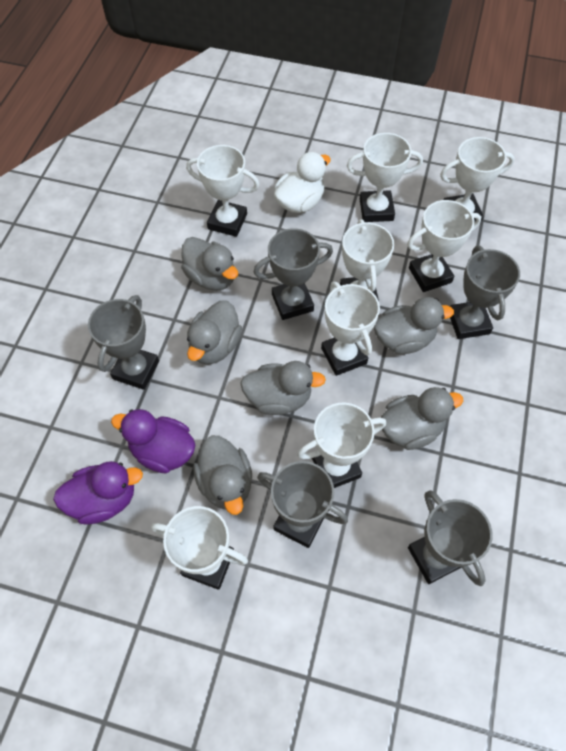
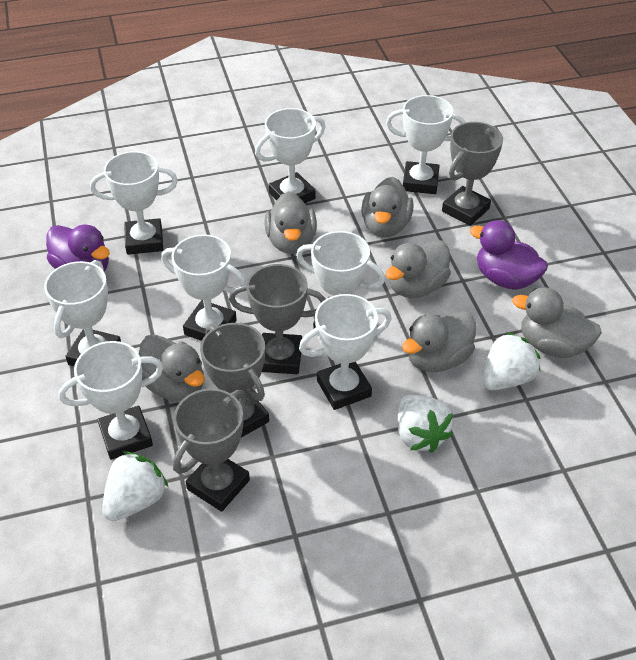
grey trophy: [88,295,159,390] [254,228,333,320] [257,461,348,548] [408,490,493,586] [450,246,520,339] = 5 -> [173,388,250,512] [200,323,269,438] [229,264,326,374] [442,122,503,226] = 4
white duck: [274,152,331,213] = 1 -> none = 0
white strawberry: none = 0 -> [102,451,168,521] [397,395,453,453] [482,332,541,390] = 3

